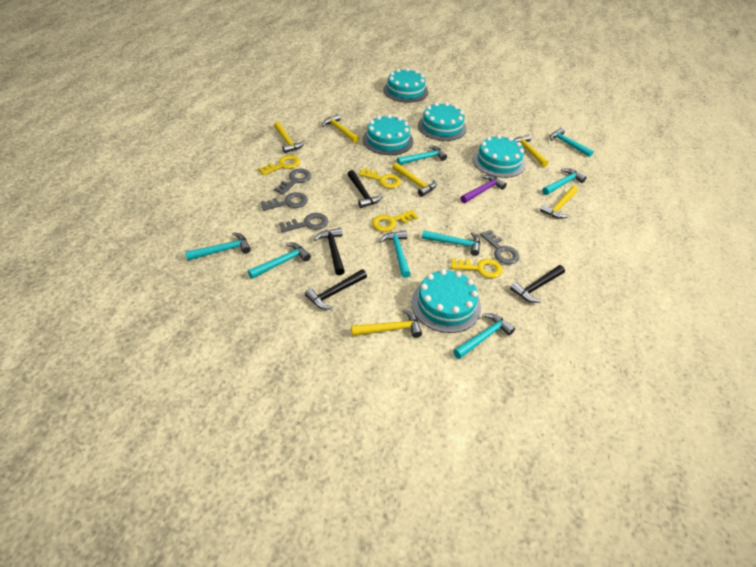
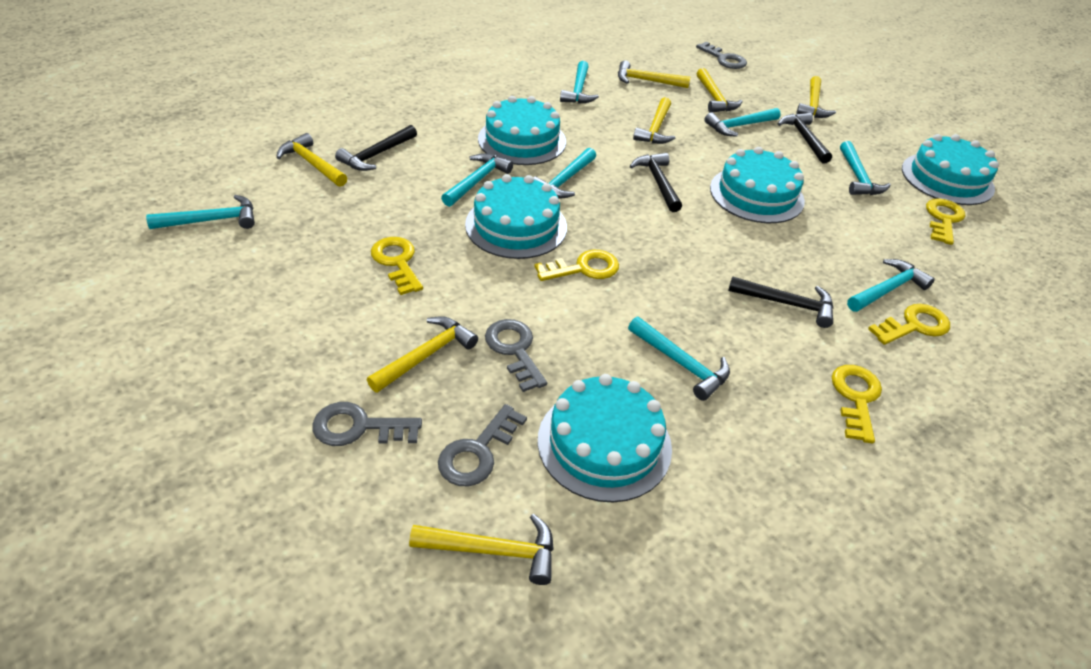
purple hammer: [460,175,507,203] = 1 -> none = 0
yellow hammer: [274,122,305,153] [322,114,359,143] [351,309,422,338] [393,163,437,197] [514,134,549,167] [540,186,578,219] = 6 -> [276,133,347,187] [367,316,478,393] [409,514,554,585] [618,60,690,88] [633,97,675,144] [696,68,743,113] [796,76,836,118] = 7
yellow key: [258,155,300,176] [359,168,401,188] [372,210,418,232] [451,258,503,278] = 4 -> [371,237,423,295] [534,250,619,281] [832,365,882,444] [868,304,950,345] [926,198,965,245] = 5

